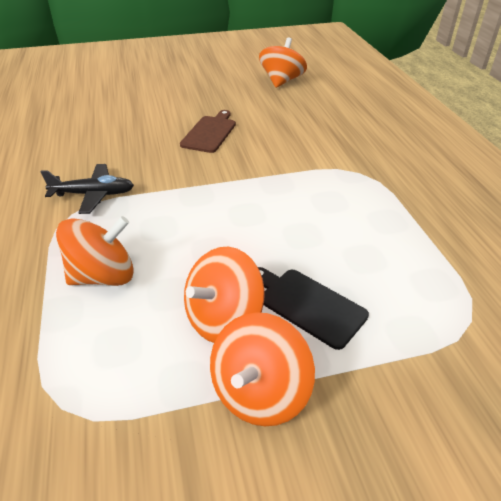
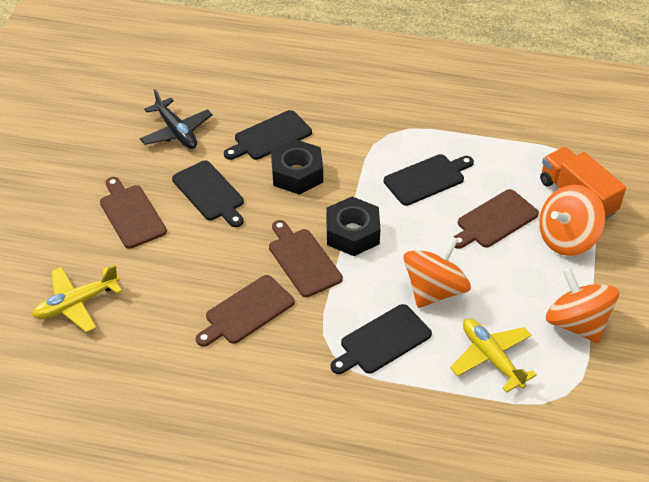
black cutting board: [258,267,369,350] = 1 -> [172,160,244,227] [224,110,312,160] [331,304,432,374] [384,154,474,206] = 4
black nut: none = 0 -> [271,139,323,195] [326,197,380,256] = 2
brown cutting board: [180,110,236,153] = 1 -> [100,177,167,249] [196,275,294,347] [269,220,343,297] [453,189,539,249] = 4
orange spinning top: [56,216,134,286] [184,247,265,343] [210,312,315,426] [259,37,307,88] = 4 -> [403,236,471,308] [539,185,606,256] [546,268,619,343] = 3
orange truck: none = 0 -> [540,147,626,219] = 1
yellow plane: none = 0 -> [32,265,122,332] [450,319,537,393] = 2

